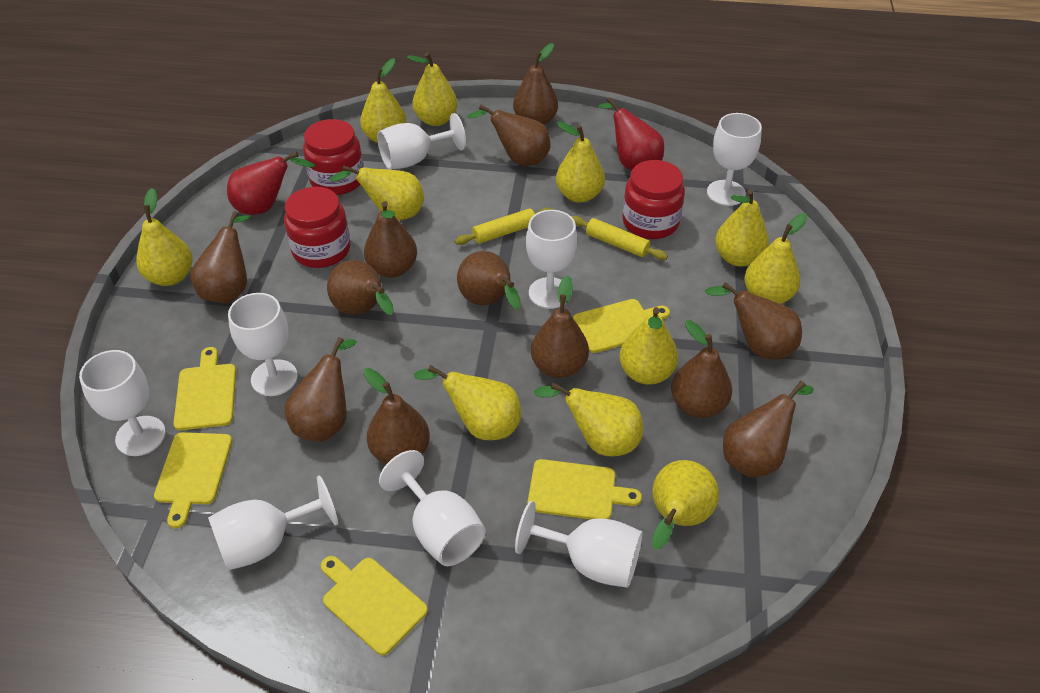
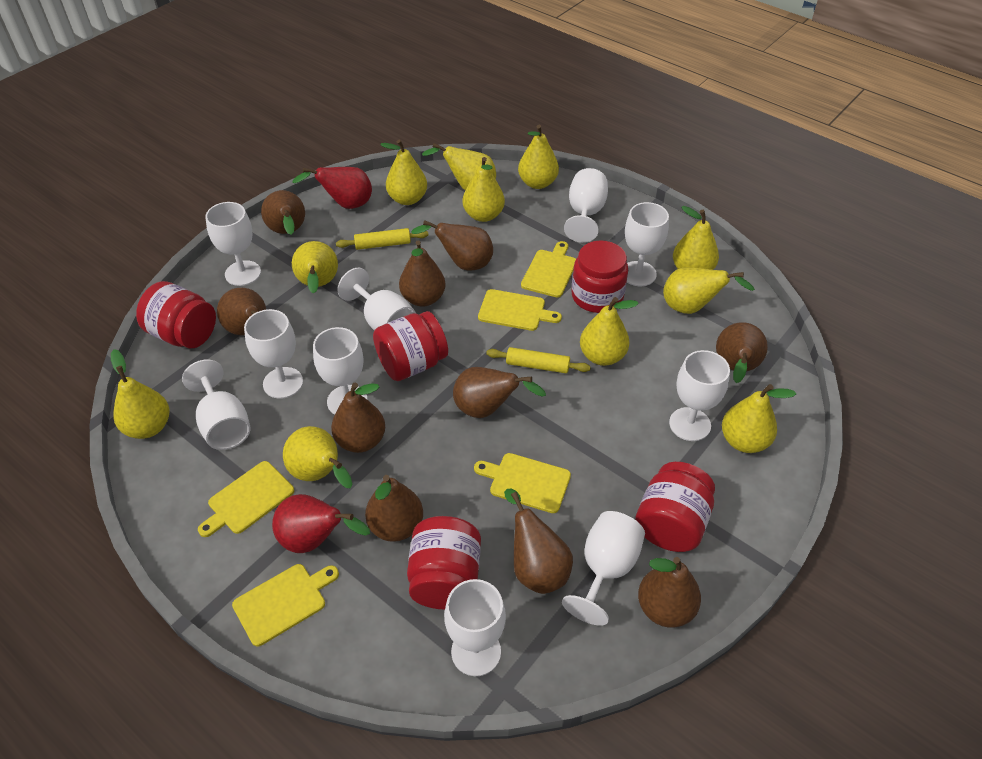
brown pear: [190,211,251,304] [285,337,357,442] [327,260,394,315] [364,201,417,277] [364,368,430,464] [457,251,521,310] [467,105,551,166] [513,43,558,125] [531,276,589,378] [671,320,732,418] [705,282,802,359] [723,381,814,478] = 12 -> [217,288,266,335] [261,190,305,235] [331,383,385,453] [365,475,423,542] [399,240,446,307] [411,220,493,271] [453,367,546,418] [504,489,573,594] [638,557,701,628] [716,322,768,383] = 10
red jar: [284,187,351,268] [303,119,364,195] [622,160,685,239] = 3 -> [136,281,216,348] [373,311,448,381] [407,516,481,610] [571,240,628,313] [635,462,715,552] = 5
white goblet: [79,350,166,456] [208,476,338,571] [228,293,298,396] [377,113,466,170] [379,450,486,566] [515,501,643,588] [526,210,577,309] [707,113,762,206] = 8 -> [182,359,250,450] [205,202,261,286] [244,309,303,399] [313,327,368,415] [337,268,416,330] [444,579,506,676] [562,511,645,626] [564,168,608,243] [625,202,669,286] [669,350,730,441] = 10

